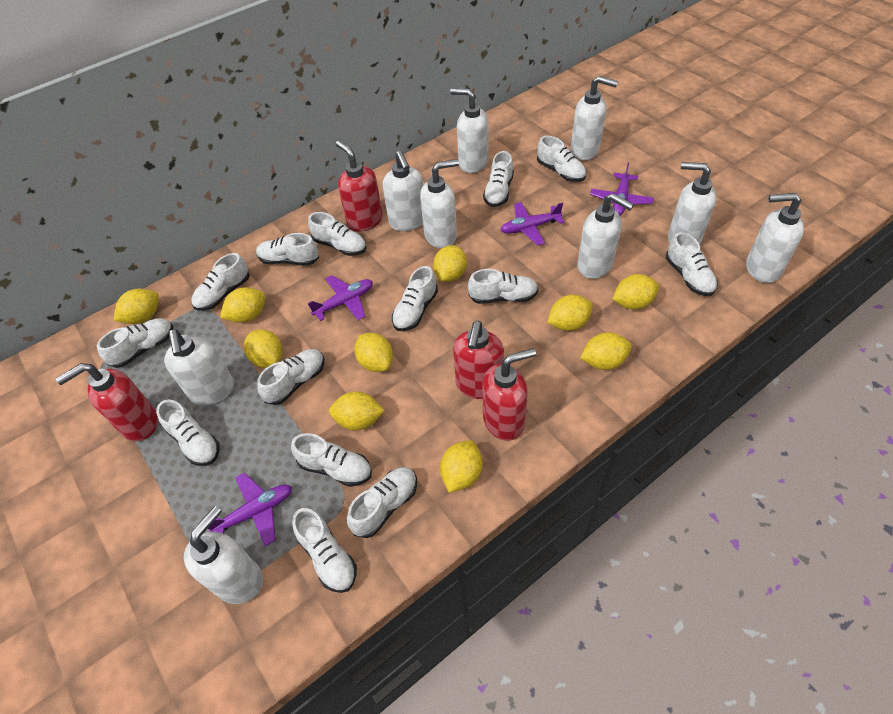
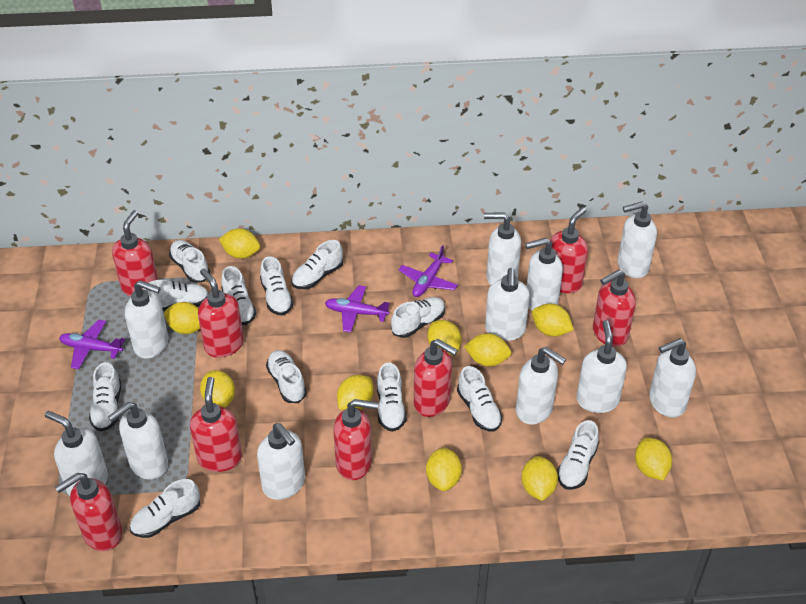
purple plane: [208,472,292,546] [308,275,373,321] [501,202,564,246] [590,162,654,216] = 4 -> [59,320,125,369] [325,285,390,332] [399,245,458,297] = 3
red soap dispenser: [56,363,158,441] [336,141,383,232] [453,321,504,399] [482,348,536,441] = 4 -> [55,473,122,551] [112,210,158,297] [190,377,242,472] [198,269,244,358] [333,399,378,480] [414,339,458,417] [550,207,588,293] [593,270,636,347] = 8
white shoe: [97,318,173,368] [156,399,220,466] [191,253,250,311] [256,233,319,266] [257,349,325,405] [291,433,372,487] [292,508,357,593] [308,212,367,256] [347,467,417,538] [392,266,438,331] [468,269,539,304] [483,151,514,207] [537,136,586,182] [666,232,718,296] = 14 -> [89,362,121,432] [130,479,200,538] [143,280,209,311] [169,240,210,283] [221,266,256,325] [260,256,294,316] [266,350,307,403] [291,240,343,289] [377,363,407,432] [391,297,445,338] [457,366,503,432] [557,420,599,490] = 12
white soap dispenser: [164,329,234,406] [184,506,263,604] [383,151,423,231] [420,159,459,248] [450,88,489,173] [571,76,618,160] [577,193,634,279] [668,162,716,245] [746,193,804,283] = 9 -> [45,411,108,496] [108,402,168,480] [125,280,168,359] [257,423,305,500] [484,212,521,286] [485,268,530,341] [516,347,566,424] [525,238,563,311] [576,320,627,413] [617,201,657,278] [649,338,696,418] = 11

